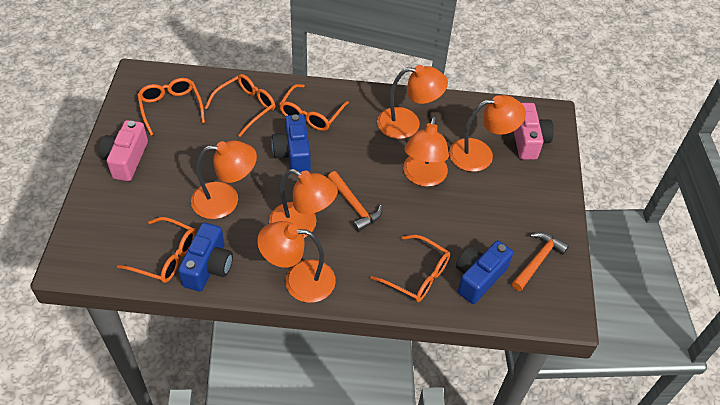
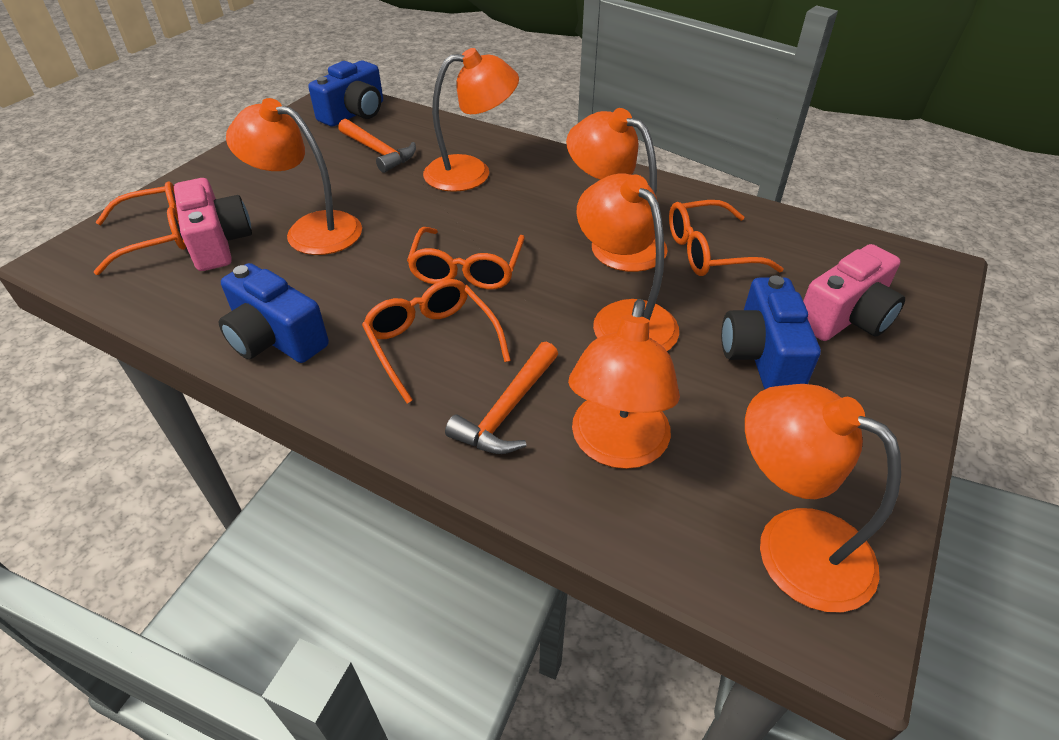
orange glasses: [117,217,196,283] [137,78,205,136] [205,74,275,137] [279,84,349,131] [370,235,450,302] = 5 -> [94,182,186,275] [362,279,511,404] [407,227,525,289] [669,200,784,276] = 4

